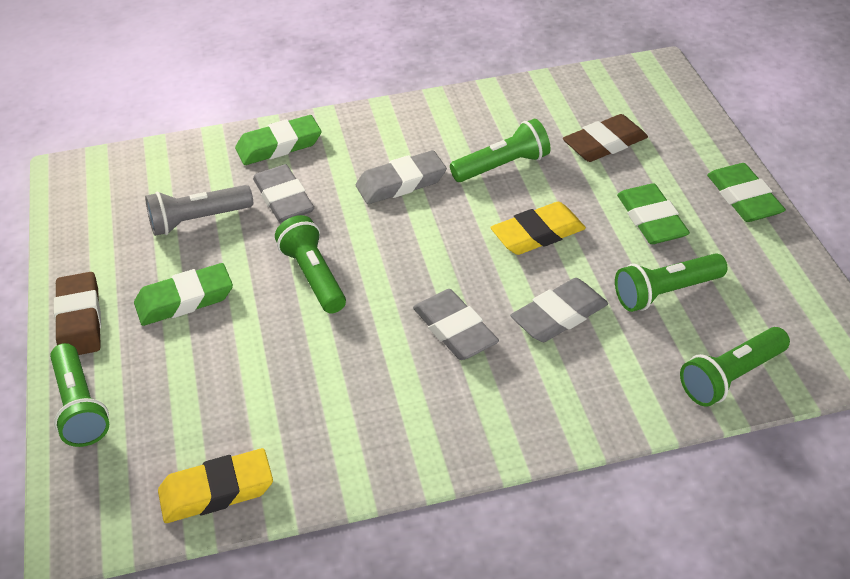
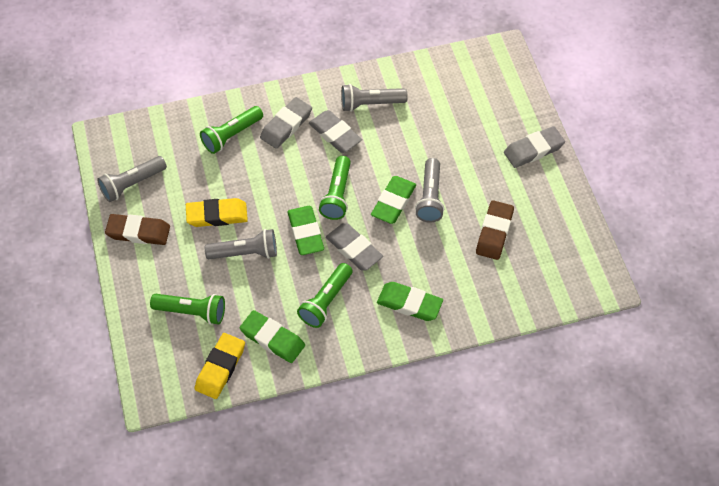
green flashlight: [50,343,109,447] [275,215,346,314] [450,119,550,182] [615,253,727,312] [680,327,790,407] = 5 -> [150,294,225,325] [200,106,263,154] [297,263,352,328] [319,156,351,220] = 4
grey flashlight: [145,185,253,236] = 1 -> [97,156,167,202] [205,229,277,259] [341,84,408,112] [415,158,444,222] = 4

